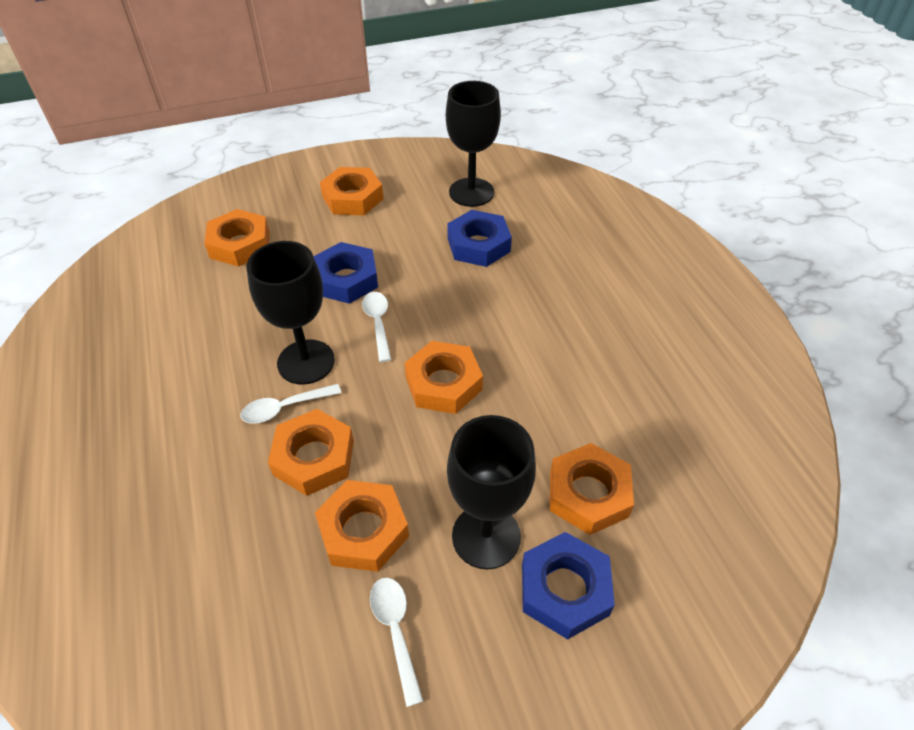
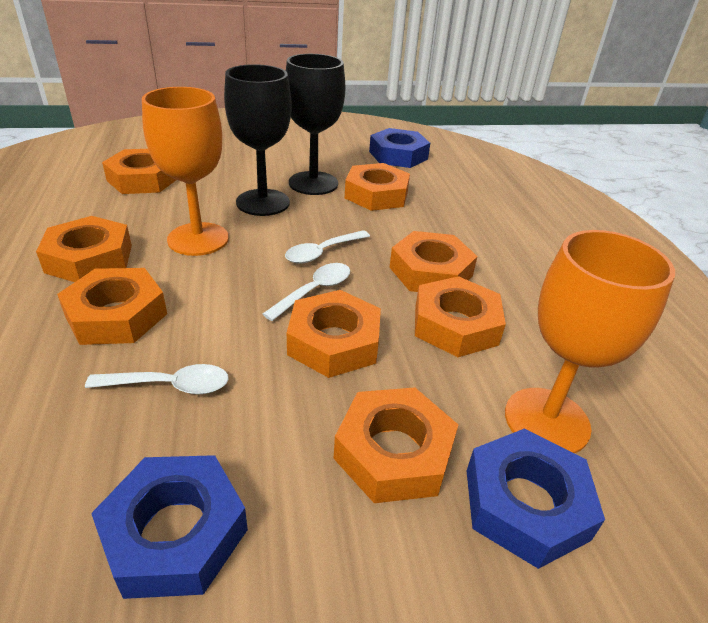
black goblet: [247,241,335,385] [446,81,501,207] [447,415,536,569] = 3 -> [224,64,292,216] [286,54,345,195] = 2
orange goblet: none = 0 -> [142,87,229,256] [505,230,675,454] = 2
orange nut: [204,209,269,267] [268,409,354,496] [315,480,409,572] [320,167,383,215] [404,341,483,414] [550,443,634,535] = 6 -> [36,216,132,282] [57,268,167,345] [102,149,176,194] [287,290,381,378] [334,387,458,503] [345,163,410,211] [389,231,478,292] [415,276,506,357] = 8

